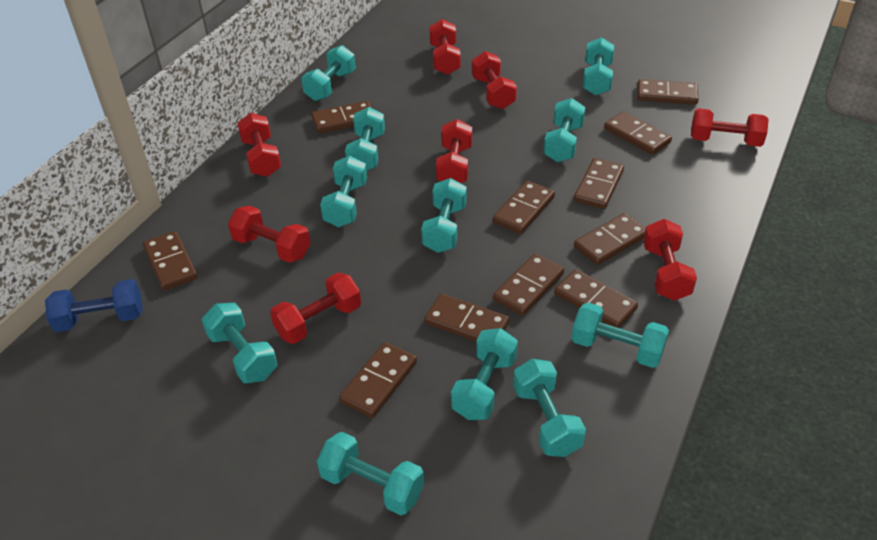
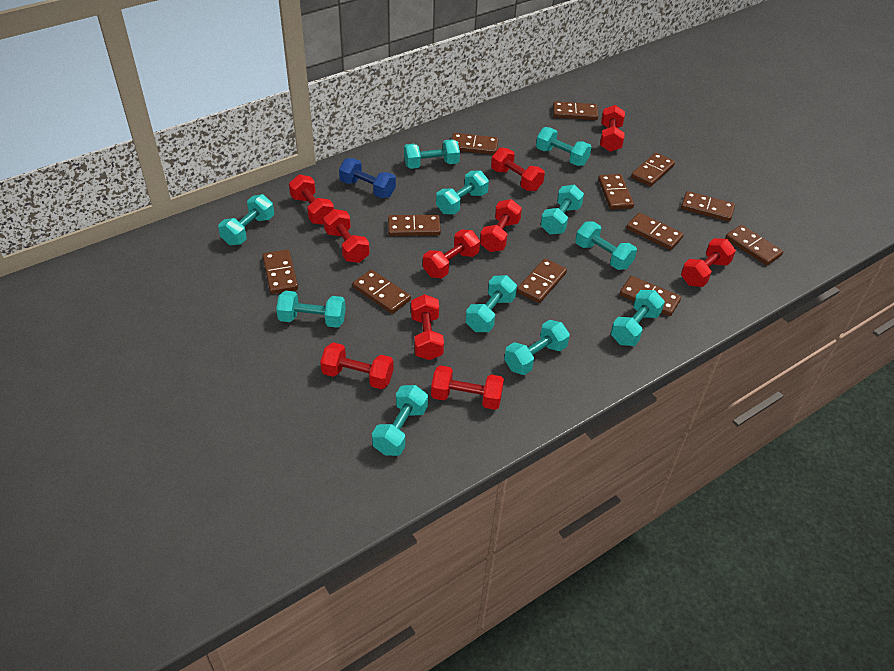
brown domino: [143,231,198,291] [311,101,372,133] [339,342,417,418] [424,294,509,341] [493,181,555,234] [493,253,564,316] [554,269,638,328] [574,158,624,209] [574,213,646,265] [604,111,672,155] [637,79,699,105] = 11 -> [262,249,298,294] [353,270,411,314] [388,215,441,236] [452,133,499,155] [517,258,567,303] [553,101,598,120] [598,174,634,210] [620,276,681,316] [626,213,684,250] [631,152,675,187] [681,191,735,222] [725,225,783,265] = 12
red dumbbell: [228,206,310,263] [237,113,281,177] [270,273,361,344] [429,19,461,75] [436,119,472,183] [472,51,517,109] [643,219,697,301] [691,108,769,147] = 8 -> [289,174,334,225] [320,342,393,389] [323,209,370,263] [411,294,444,360] [423,230,480,278] [431,365,504,410] [480,199,522,252] [491,148,545,191] [600,105,625,152] [681,238,736,287] = 10

